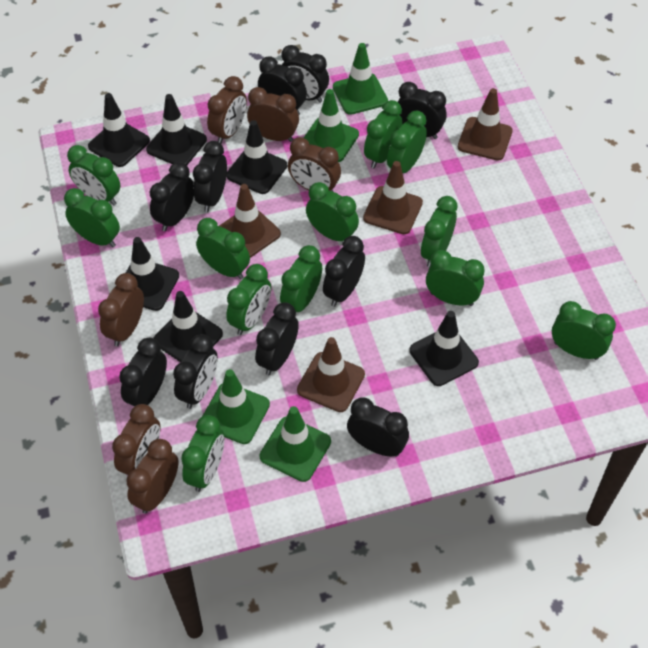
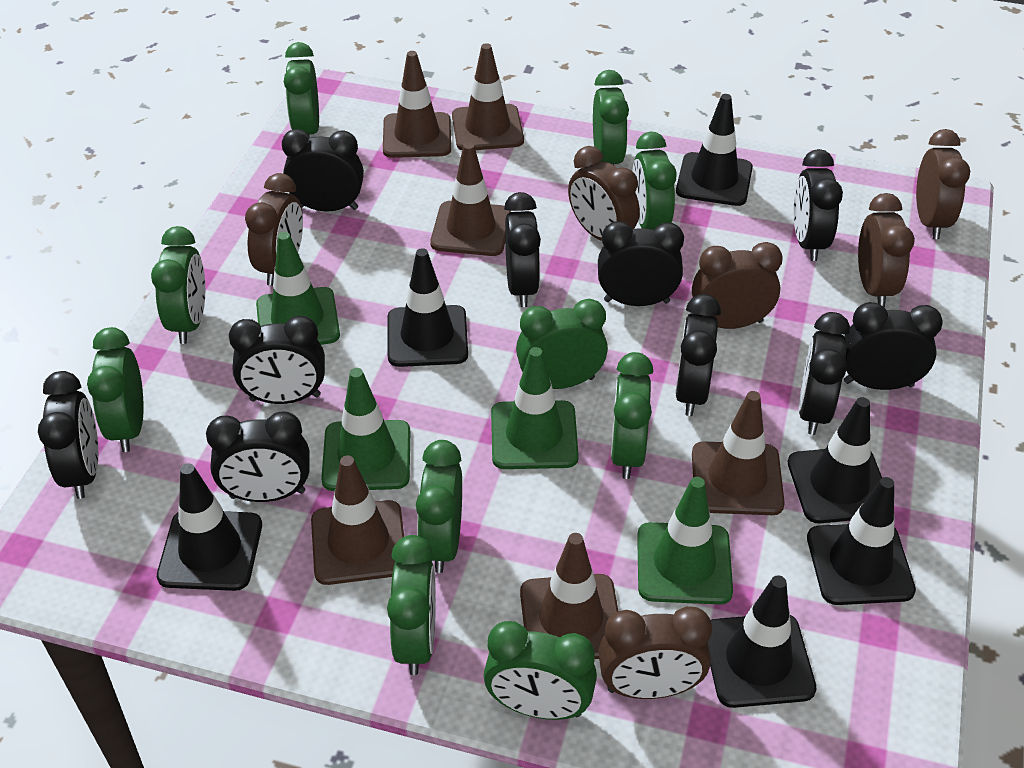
brown traffic cone: [219,184,281,258] [297,337,365,412] [363,161,423,234] [458,88,513,161] = 4 -> [311,455,404,585] [383,51,451,158] [430,142,511,256] [452,43,524,150] [520,533,618,659] [692,391,785,515] = 6
green clock: [64,188,120,247] [67,145,120,205] [181,415,224,492] [196,218,250,280] [226,264,271,335] [280,245,322,312] [306,182,359,241] [364,100,402,168] [387,111,427,173] [421,196,458,267] [426,250,485,306] [552,301,616,360] = 12 -> [87,327,144,452] [151,226,205,344] [284,42,319,138] [387,535,436,675] [416,440,462,573] [483,621,597,720] [516,299,608,389] [593,70,629,165] [611,352,653,479] [632,131,677,230] = 10

